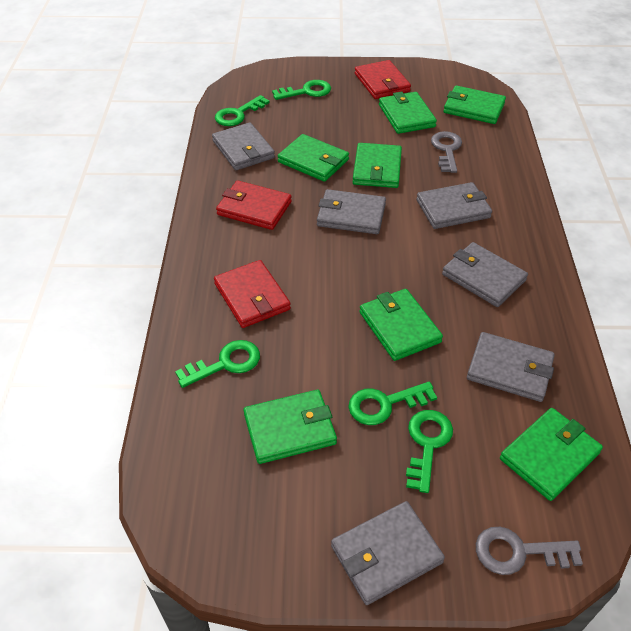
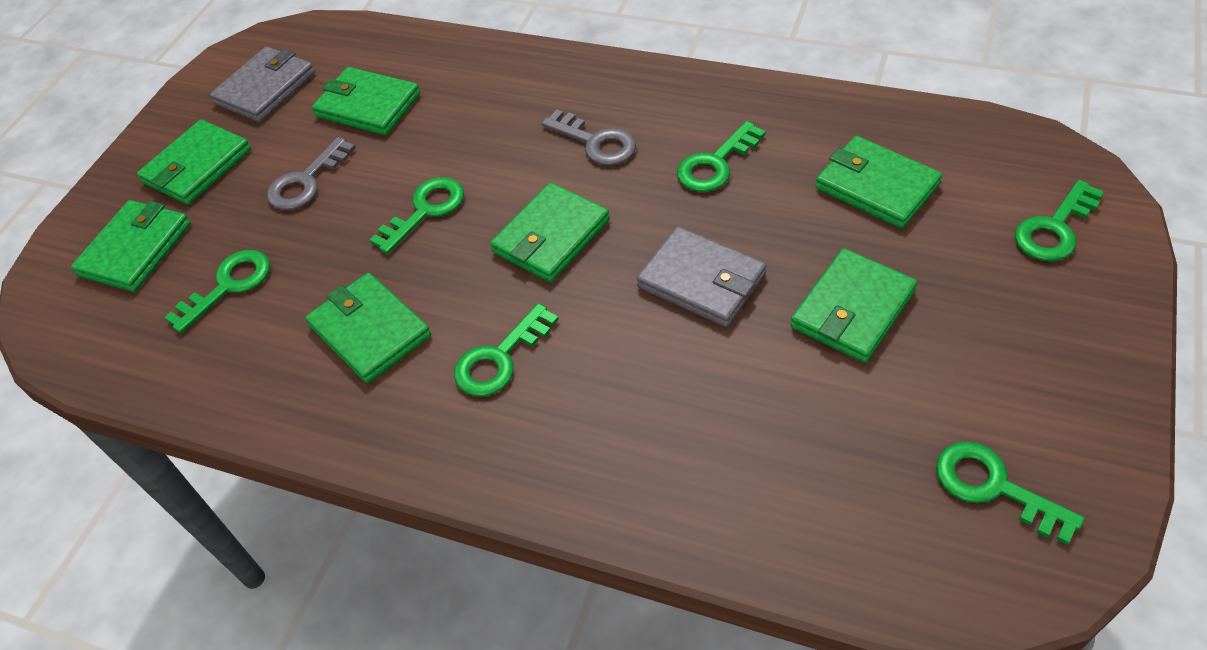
green key: [175,340,260,388] [215,95,269,126] [272,80,331,100] [348,382,437,425] [406,410,453,493] = 5 -> [164,250,270,333] [370,177,464,254] [454,303,559,397] [677,121,766,192] [936,441,1084,545] [1015,180,1104,261] = 6
grey wallet: [212,122,275,170] [317,189,386,234] [331,501,445,605] [416,182,492,229] [442,242,528,307] [467,332,555,402] = 6 -> [210,47,315,122] [636,226,767,327] = 2
red wallet: [214,260,291,328] [216,180,292,230] [355,60,411,99] = 3 -> none = 0

